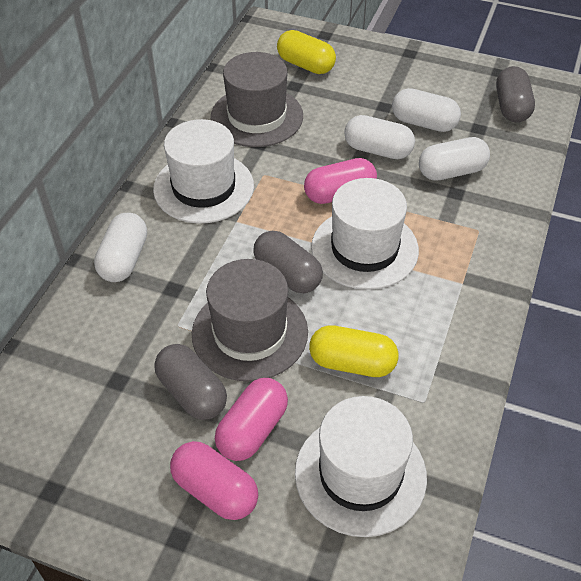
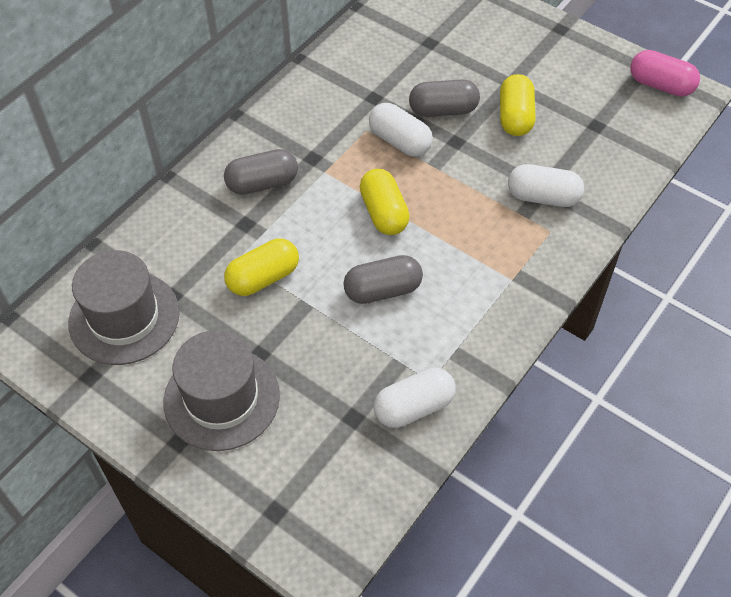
pink capsule: [170,441,258,520] [215,378,288,461] [304,158,377,204] = 3 -> [630,50,700,97] = 1
white capsule: [94,213,147,282] [344,115,415,159] [392,88,461,132] [419,137,490,181] = 4 -> [369,103,433,157] [374,367,456,428] [508,164,584,207] = 3
white hat: [153,119,254,224] [295,396,427,537] [311,178,419,290] = 3 -> none = 0
yellow capsule: [277,30,336,74] [309,325,398,377] = 2 -> [224,239,299,296] [359,169,410,235] [500,74,536,136] = 3

